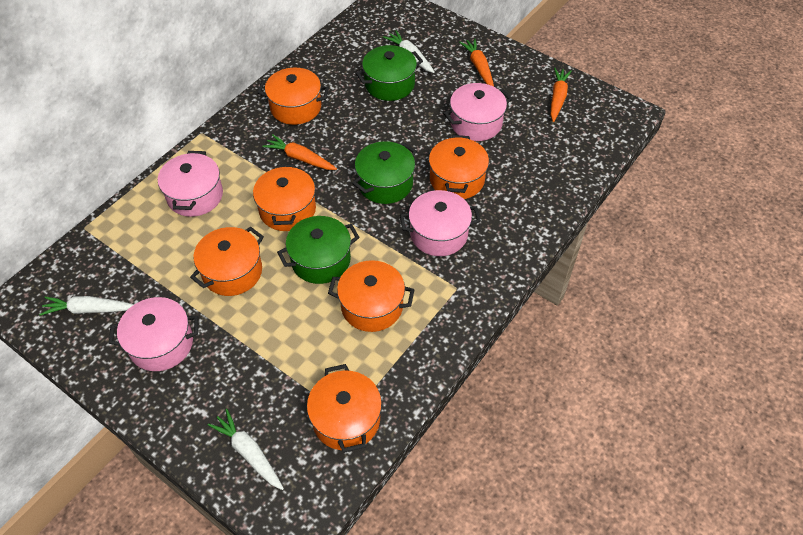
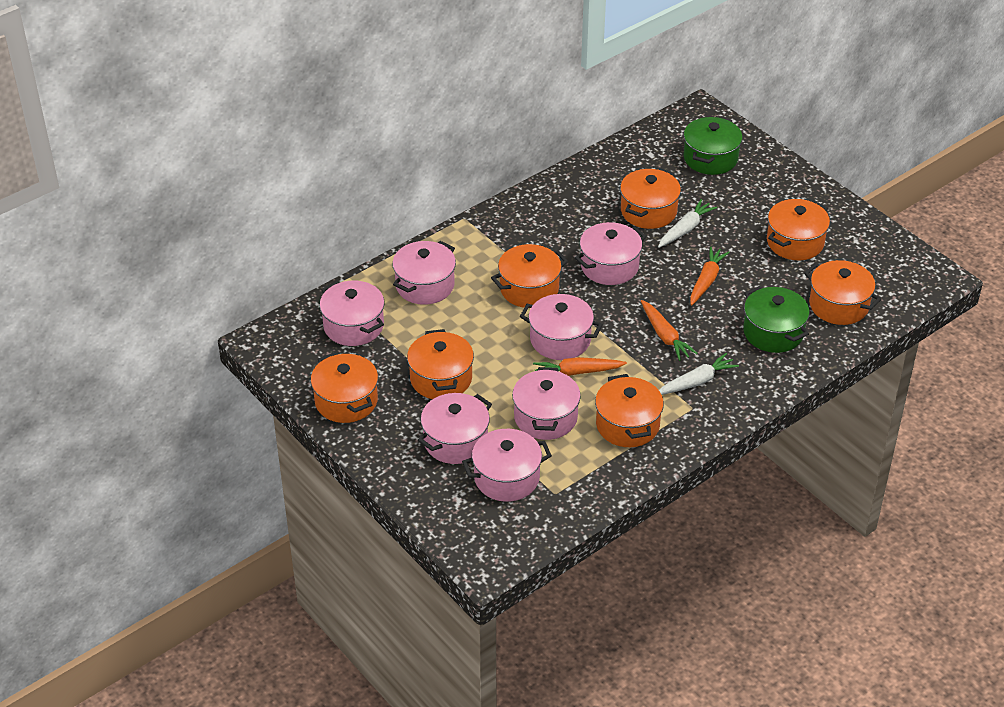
green pot: [277,216,360,284] [352,141,417,204] [356,45,423,101] = 3 -> [683,116,743,175] [743,286,810,353] = 2
orange pot: [190,227,264,296] [253,164,316,231] [258,68,329,125] [307,364,382,453] [328,260,415,332] [429,135,489,199] = 6 -> [310,352,378,423] [407,329,474,399] [491,244,568,308] [595,374,664,447] [620,168,681,229] [767,199,830,260] [804,260,881,325] = 7
pink pot: [109,297,199,371] [158,151,223,217] [400,190,481,256] [444,83,512,141] = 4 -> [319,281,385,346] [392,241,456,305] [418,393,492,464] [462,429,552,502] [512,367,581,440] [520,294,603,360] [575,222,647,285] = 7
white carrot: [39,296,134,316] [208,409,284,490] [383,30,435,73] = 3 -> [658,199,717,248] [659,353,739,395] = 2

